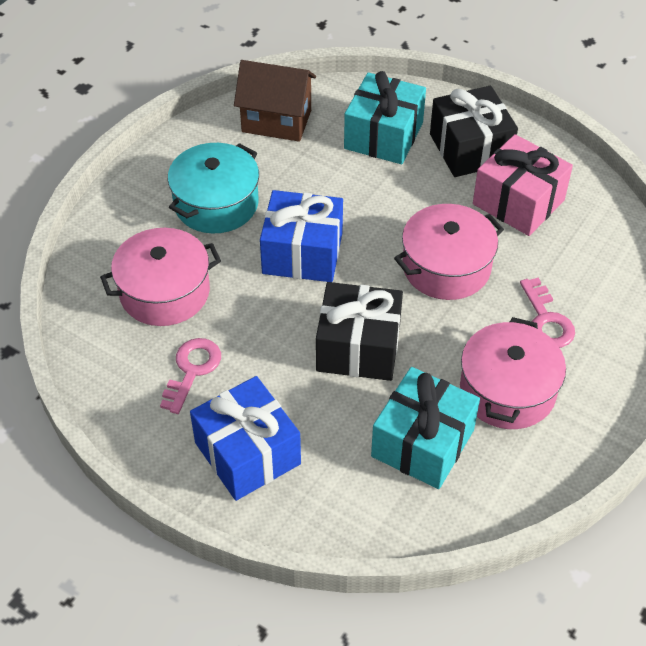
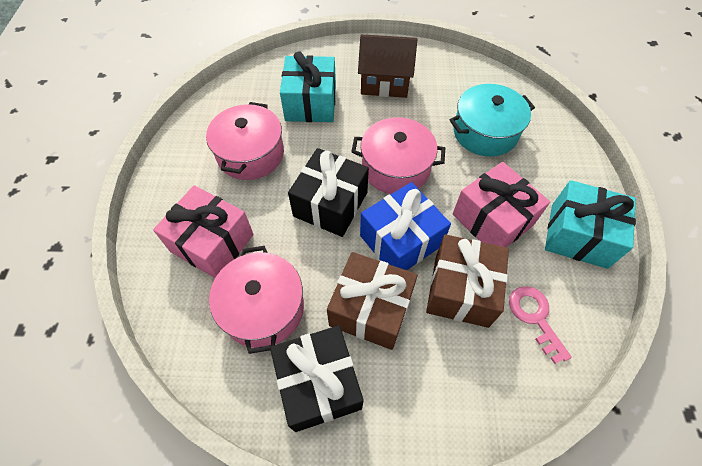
blue gift: [190,376,301,501] [260,190,343,282] = 2 -> [360,182,451,270] = 1
brown gift: none = 0 -> [327,252,418,350] [426,234,509,328] = 2
pink gift: [473,134,573,236] = 1 -> [153,185,254,278] [453,162,550,247] = 2
pink key: [160,338,221,414] [520,278,575,348] = 2 -> [509,286,572,364] = 1

